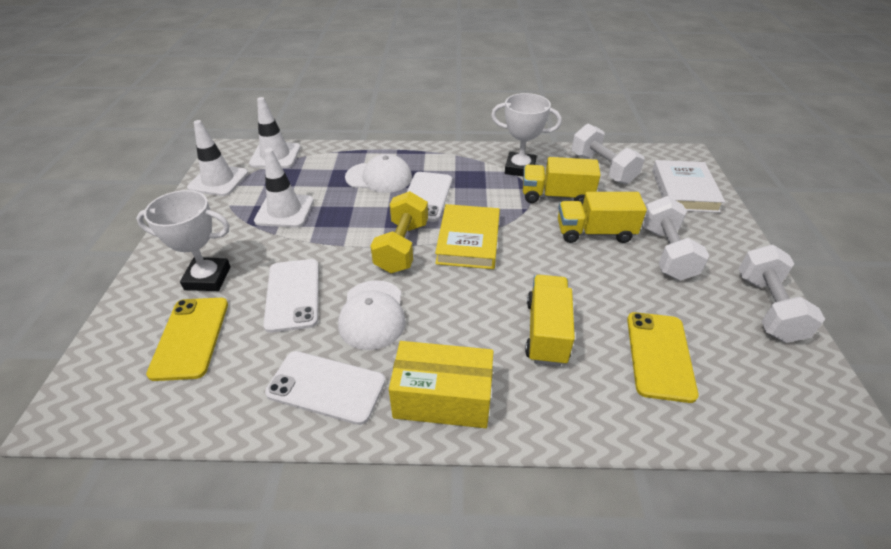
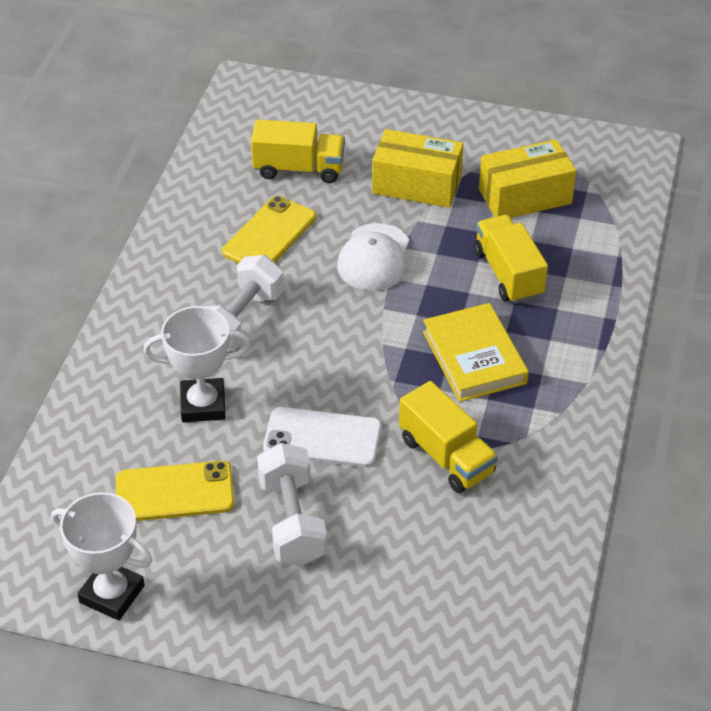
white book: [652,160,725,213] = 1 -> none = 0
white cap: [338,280,406,350] [345,154,412,193] = 2 -> [337,223,409,291] = 1
white dumbbell: [572,124,645,184] [642,196,710,281] [739,245,825,343] = 3 -> [206,255,284,352] [257,443,327,566] = 2
white phone: [263,259,319,333] [265,351,385,425] [407,172,452,222] = 3 -> [263,407,381,467] = 1
white traffic cone: [187,120,248,196] [249,97,300,168] [254,148,314,228] = 3 -> none = 0
yellow box: [389,341,493,428] = 1 -> [372,129,463,208] [479,139,576,218] = 2
yellow dumbbell: [371,191,428,273] = 1 -> none = 0

